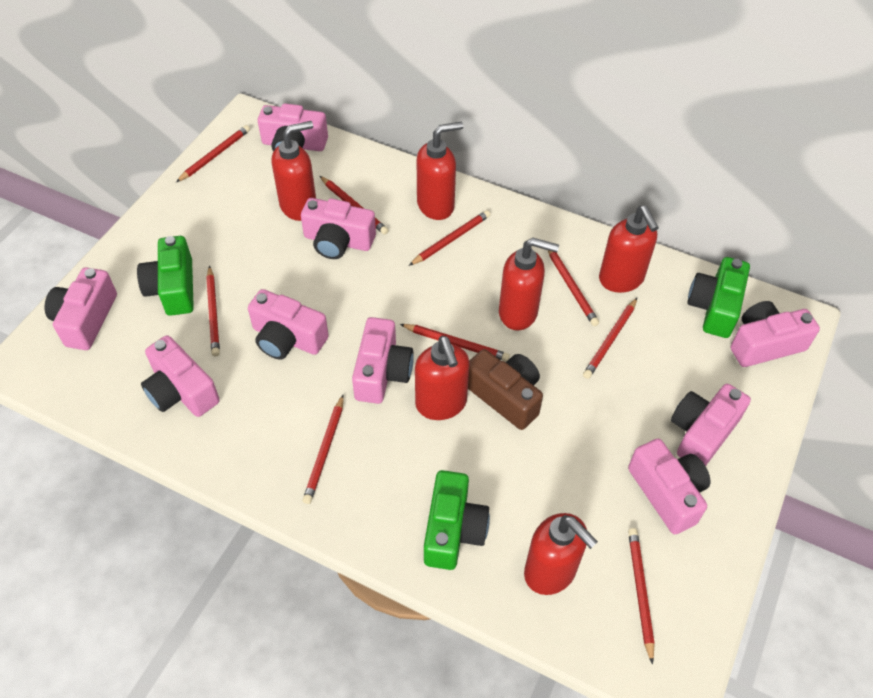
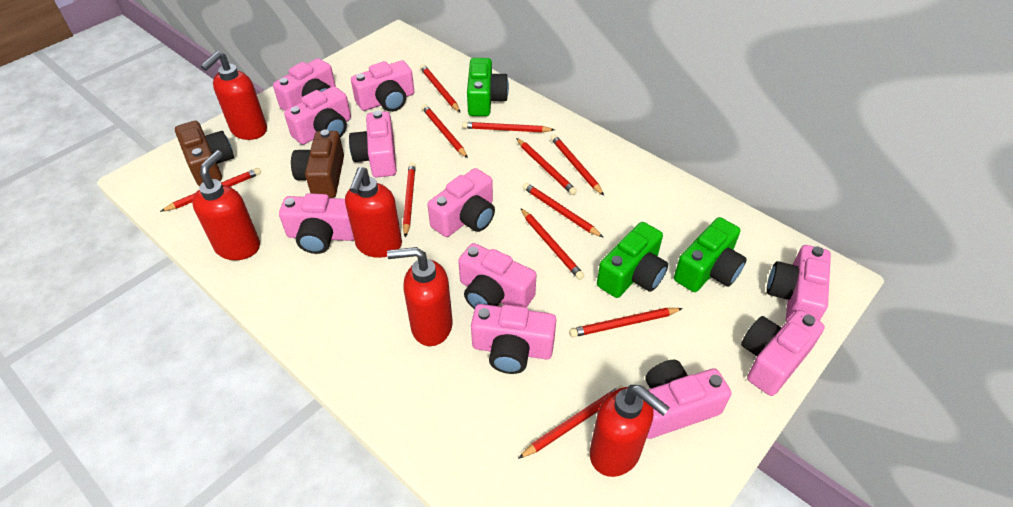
brown camera: [468,349,543,430] = 1 -> [175,121,234,187] [291,129,344,198] = 2
pink camera: [45,267,117,350] [141,335,220,417] [248,289,329,360] [258,103,328,152] [301,198,376,259] [352,317,414,404] [628,439,710,534] [671,384,751,466] [731,301,820,367] = 9 -> [273,58,336,111] [279,193,354,254] [284,86,351,145] [349,111,397,177] [351,60,415,112] [428,168,495,237] [458,243,536,309] [471,304,556,374] [645,360,731,439] [741,310,825,396] [767,245,831,321] = 11
red pencil: [176,125,250,182] [206,265,220,356] [303,395,344,504] [320,176,389,235] [400,324,510,361] [409,210,490,266] [548,250,599,326] [583,298,637,379] [628,528,655,665] = 9 -> [160,168,261,212] [403,163,416,238] [420,64,461,113] [422,104,468,158] [462,122,555,132] [516,138,577,195] [518,385,624,459] [520,208,584,280] [523,183,604,238] [551,134,604,196] [569,308,683,337] = 11
red soap dispenser: [271,121,316,221] [415,336,470,420] [417,122,463,220] [499,238,559,330] [524,513,598,595] [599,206,659,293] = 6 -> [192,150,260,260] [201,51,267,140] [345,167,402,258] [387,247,453,346] [590,385,670,477] = 5

